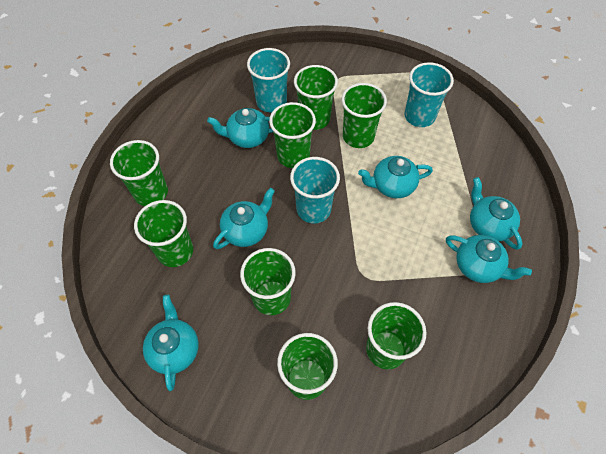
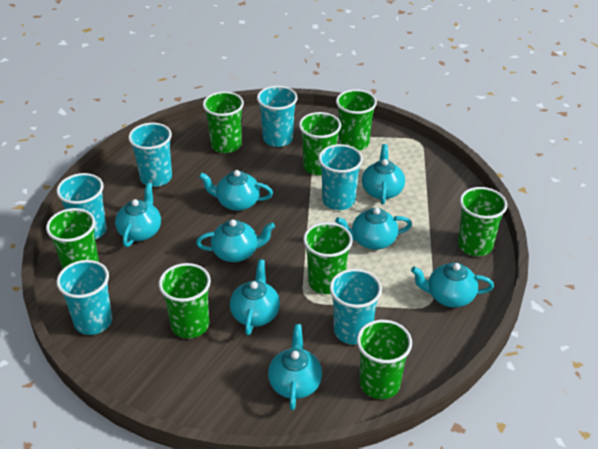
turquoise cup: [247,48,290,112] [290,157,340,223] [405,62,454,127] = 3 -> [56,173,107,240] [56,260,112,335] [128,123,172,187] [257,86,298,147] [318,144,363,210] [330,269,382,344] = 6
turquoise teapot: [143,295,199,391] [207,108,273,148] [213,188,275,249] [358,156,433,198] [446,235,532,283] [470,177,523,250] = 6 -> [115,183,161,247] [196,219,275,262] [199,170,273,211] [230,259,280,335] [268,324,322,410] [335,207,412,250] [362,144,405,205] [411,262,494,307] = 8

